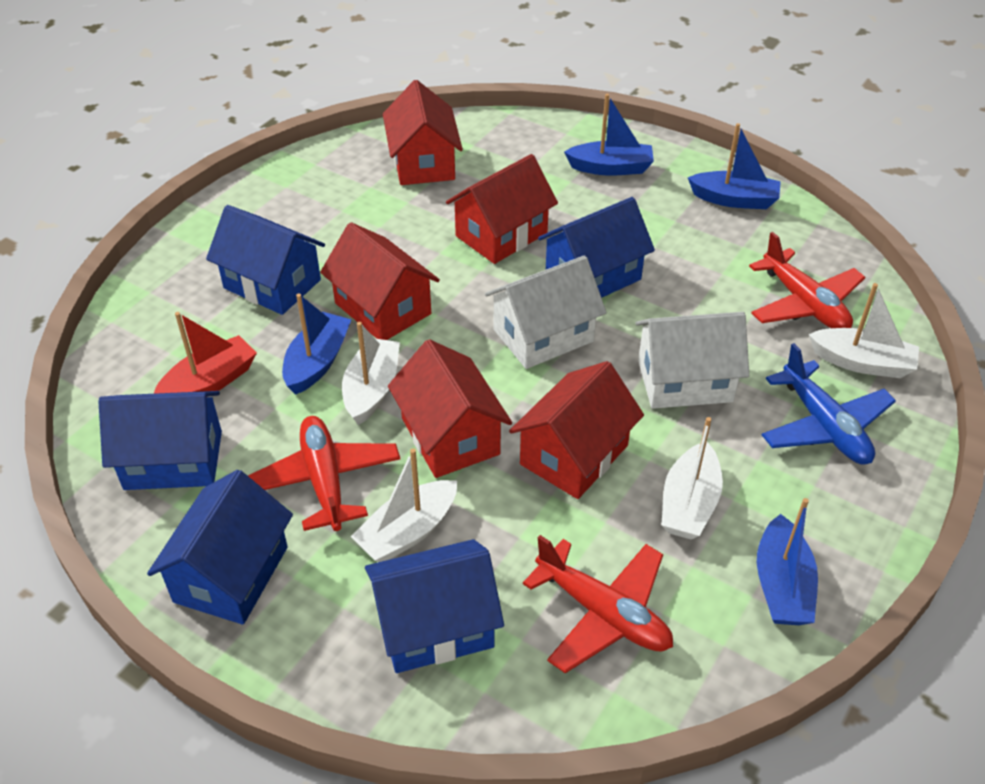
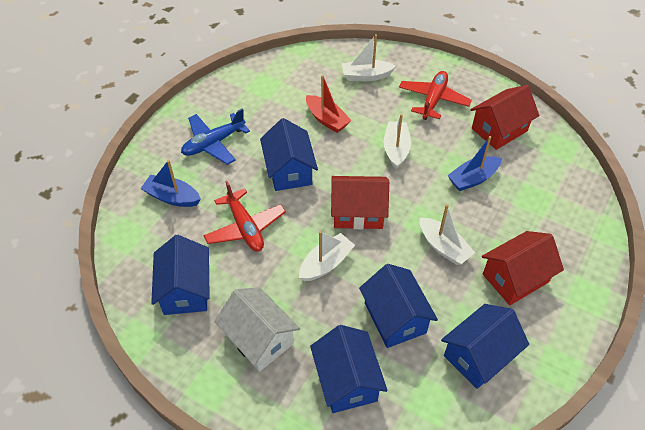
blue boat: [282,294,352,395] [564,94,654,176] [688,123,781,209] [757,498,818,625] = 4 -> [140,160,201,207] [447,136,501,191] = 2
red house: [320,222,440,340] [383,80,463,185] [388,339,512,478] [446,154,558,264] [509,361,644,499] = 5 -> [331,176,389,229] [470,85,540,150] [482,231,564,305] = 3
red plane: [248,416,400,531] [523,535,673,673] [749,232,865,328] = 3 -> [203,181,286,252] [399,71,472,120] = 2
white house: [485,255,606,369] [636,312,749,409] = 2 -> [215,287,300,372] = 1

